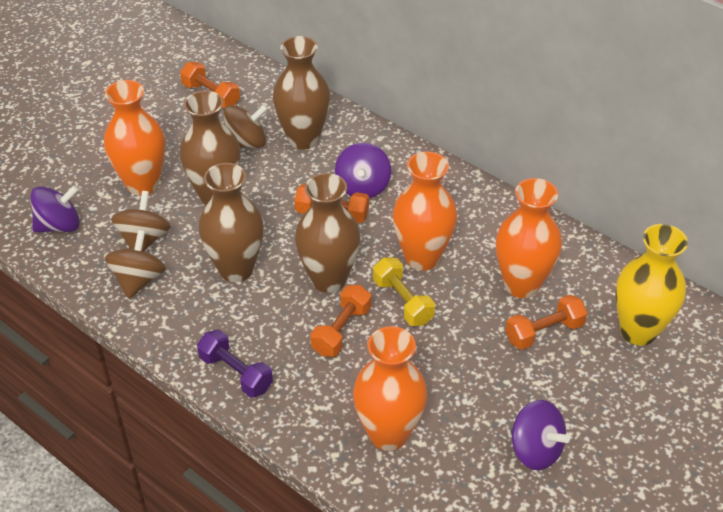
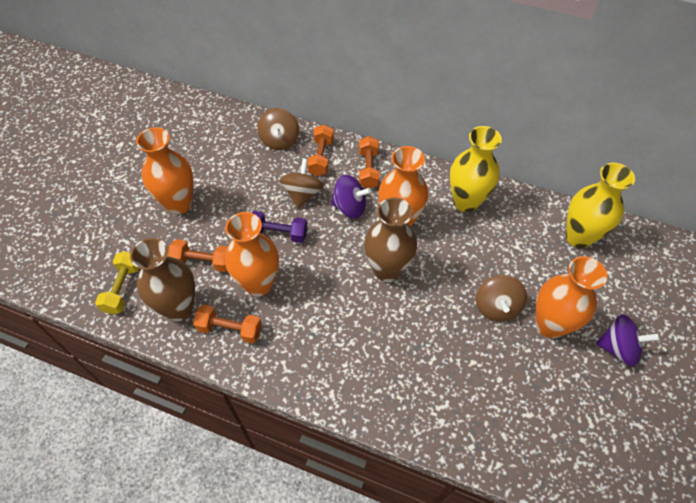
brown vase: [180,91,241,205] [199,163,264,282] [273,36,330,149] [295,173,360,293] = 4 -> [130,238,195,321] [364,197,417,282] = 2
purple spinning top: [30,185,80,232] [335,143,391,198] [511,400,570,470] = 3 -> [331,175,372,219] [596,314,660,367] = 2
yellow vase: [615,224,688,346] = 1 -> [450,126,502,213] [566,163,635,248] = 2

